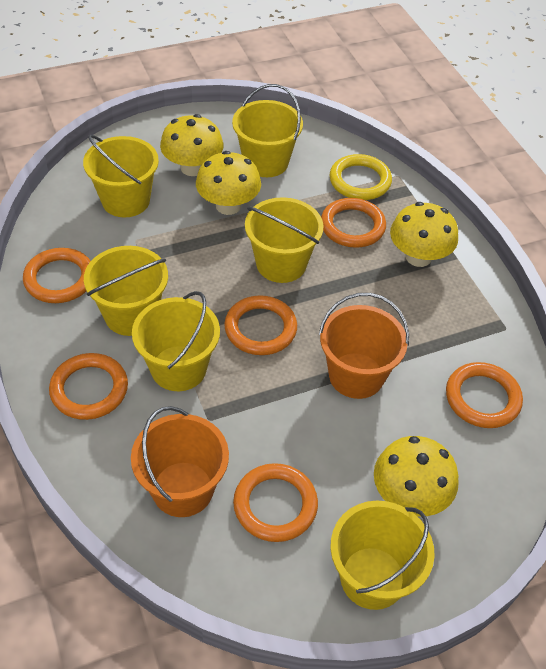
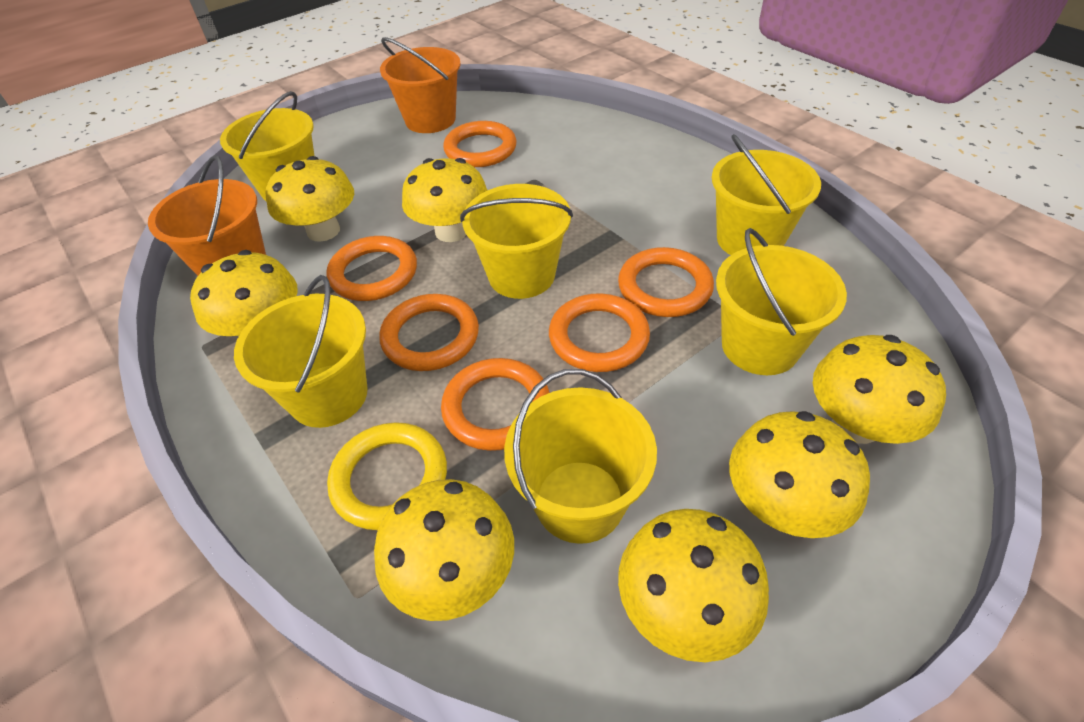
yellow mushroom: [160,114,223,176] [196,151,261,215] [374,436,459,516] [390,202,458,267] = 4 -> [190,250,298,336] [266,156,354,242] [374,479,514,621] [402,158,487,242] [618,509,769,662] [729,411,870,538] [813,335,946,444] = 7

